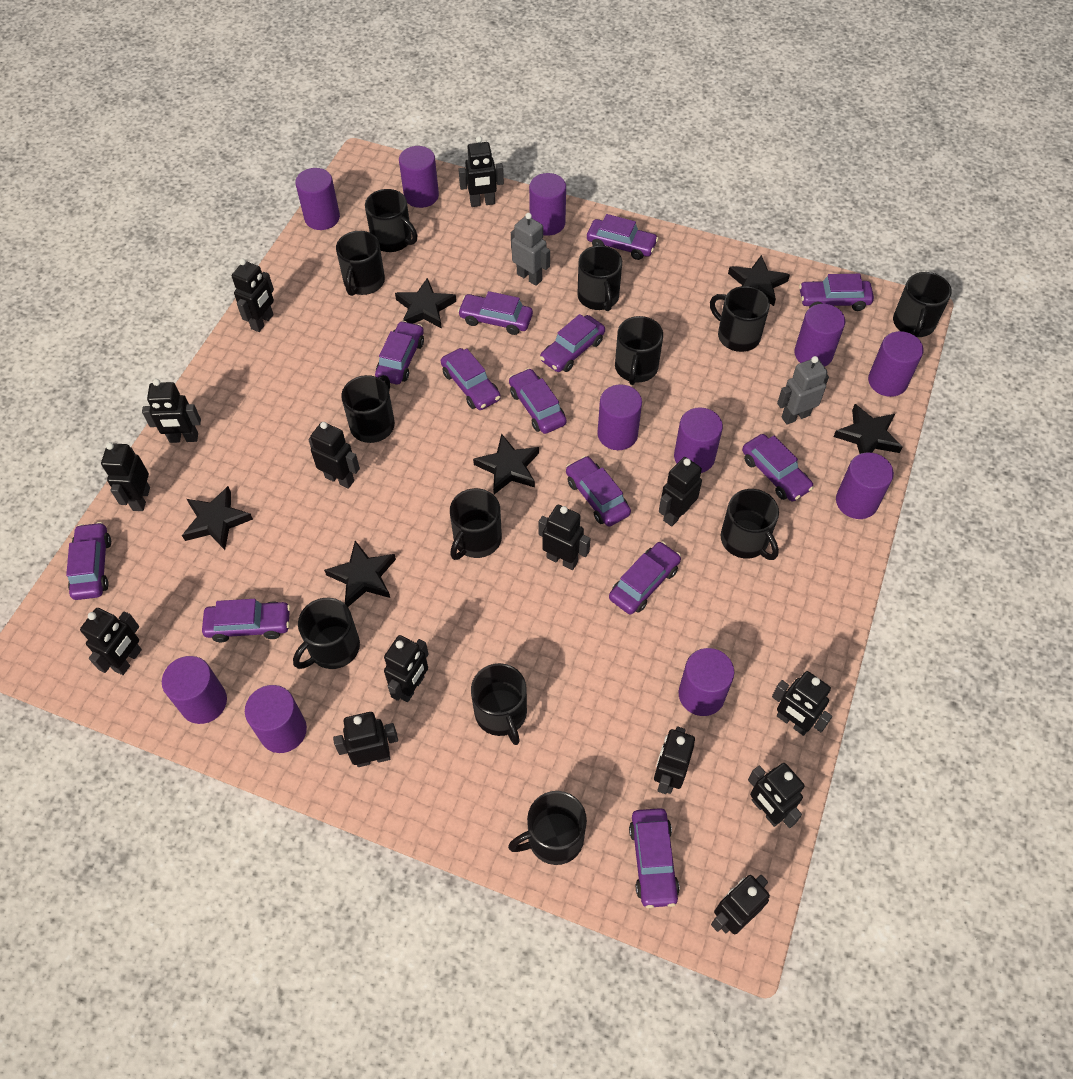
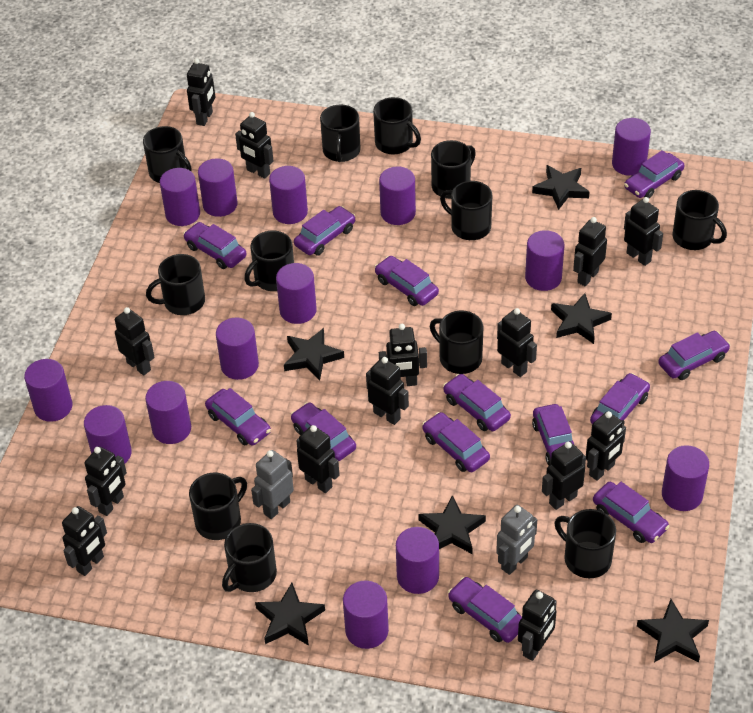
purple cylinder: [162,656,227,724] [245,685,307,753] [295,168,340,230] [399,146,439,208] [529,173,566,236] [597,384,642,450] [674,407,723,473] [679,648,734,716] [794,304,845,367] [836,452,894,519] [868,331,923,397] = 11 -> [24,359,72,422] [84,405,132,463] [145,381,191,444] [160,168,200,226] [198,158,238,217] [216,318,259,380] [269,166,308,224] [276,263,317,324] [343,581,389,649] [379,167,416,225] [396,527,439,594] [525,230,565,291] [612,118,651,176] [662,445,709,511] = 14

